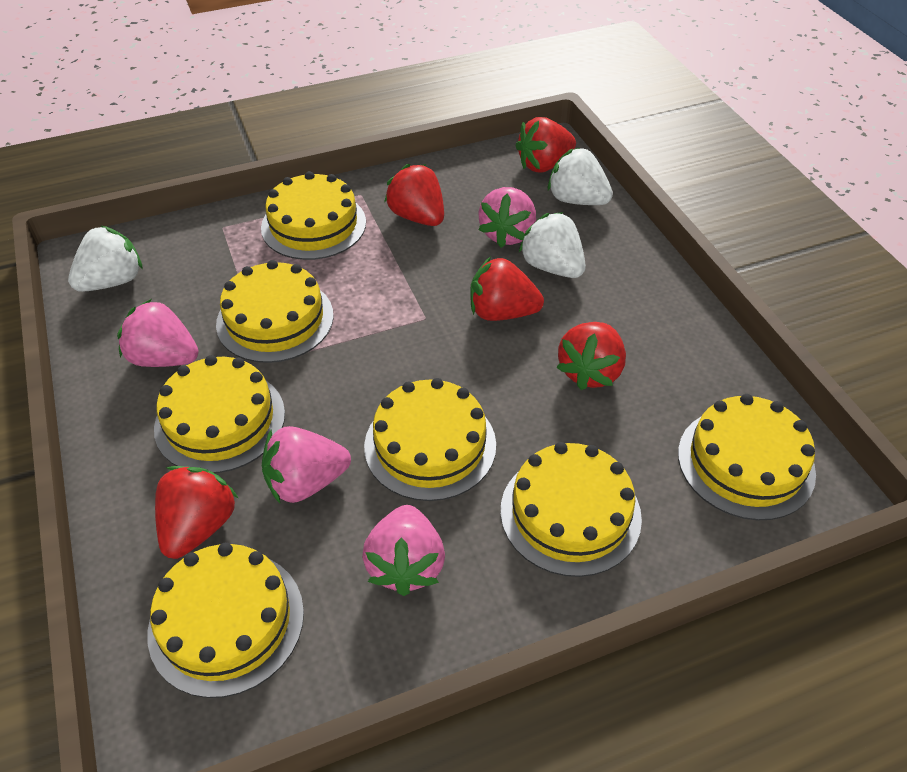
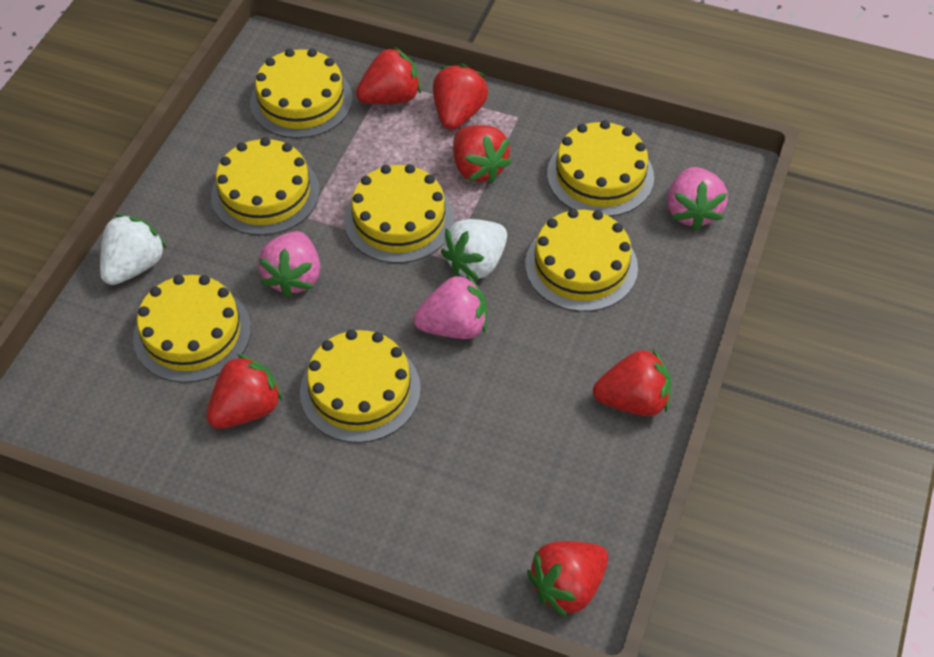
pink strawberry: [117,299,199,367] [262,426,351,503] [362,505,445,596] [478,187,536,248] = 4 -> [258,231,320,298] [413,274,487,339] [667,167,728,230] = 3
red strawberry: [155,466,238,559] [384,164,444,226] [470,257,544,321] [515,117,576,173] [556,322,626,390] = 5 -> [206,354,283,429] [356,47,421,104] [433,64,488,130] [453,125,512,183] [527,541,608,618] [593,349,671,416] = 6
white strawberry: [68,225,143,292] [519,212,586,278] [548,148,613,205] = 3 -> [100,214,167,285] [441,219,507,281] = 2

